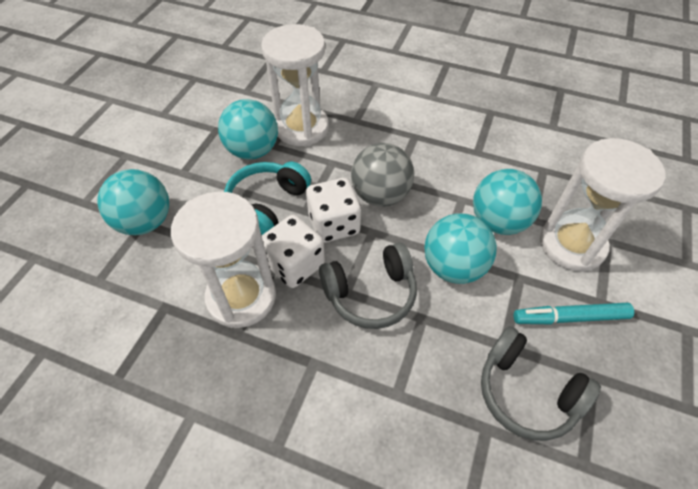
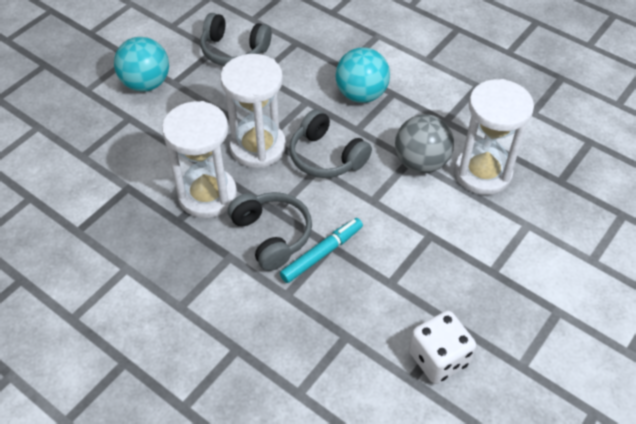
grey headphones: [319,243,417,329] [481,326,601,441] = 2 -> [200,13,272,66] [228,192,312,271] [289,109,372,178] = 3
turquoise ball: [97,169,169,235] [218,99,278,160] [424,213,497,284] [473,169,542,235] = 4 -> [114,37,169,92] [335,47,390,103] = 2
turquoise headphones: [224,162,311,235] = 1 -> none = 0
white dice: [262,215,325,288] [306,178,361,243] = 2 -> [409,311,476,384] = 1

